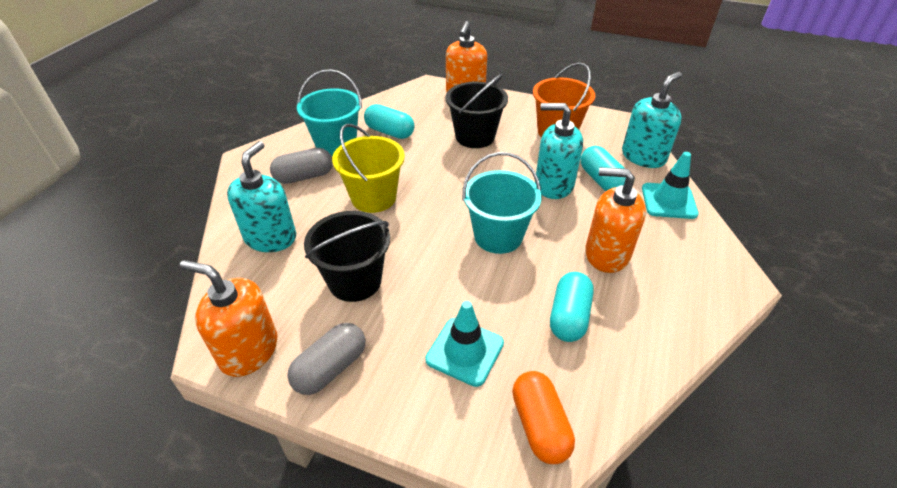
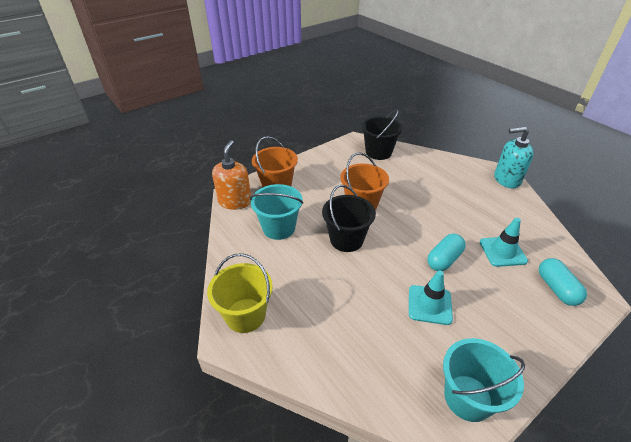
grey capsule: [270,148,333,184] [287,323,365,395] = 2 -> none = 0
orange bucket: [533,62,595,138] = 1 -> [252,136,298,188] [340,152,389,211] = 2
orange capsule: [512,371,575,464] = 1 -> none = 0
orange soap dispenser: [180,260,278,377] [446,21,487,92] [585,167,646,273] = 3 -> [212,140,251,210] = 1
turquoise capsule: [364,104,415,139] [550,272,594,342] [580,146,626,191] = 3 -> [427,234,466,271] [539,258,587,306] = 2
turquoise soap dispenser: [227,141,296,252] [535,103,583,199] [622,72,682,168] = 3 -> [494,127,534,188] = 1

